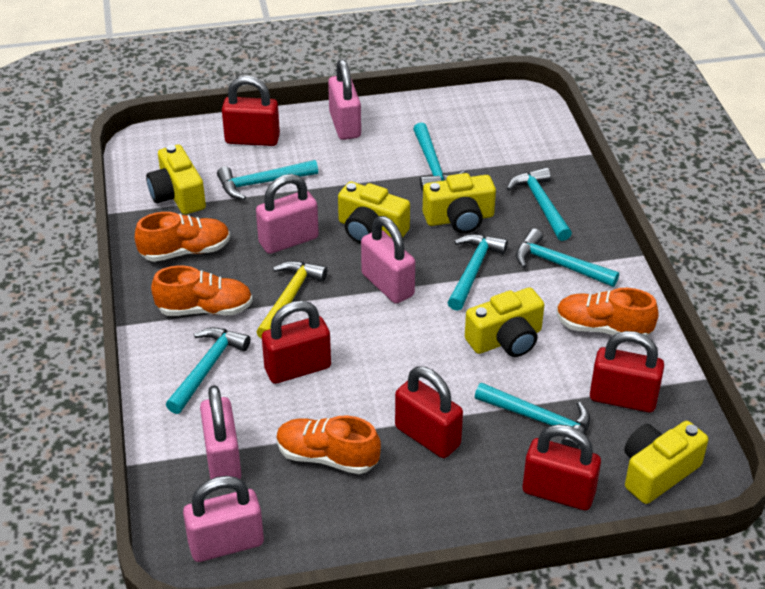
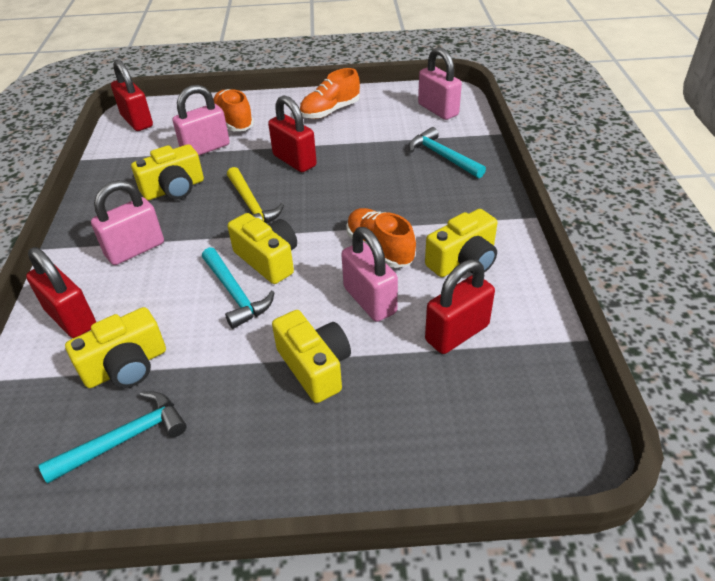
orange shoe: [135,212,230,262] [151,266,253,316] [276,416,381,474] [556,288,659,336] = 4 -> [214,89,254,131] [300,68,360,119] [346,208,416,268] = 3
pink padlock: [183,476,264,562] [200,385,242,479] [256,174,319,254] [328,59,361,140] [361,216,415,304] = 5 -> [91,180,164,265] [173,85,230,156] [341,227,398,322] [418,47,462,120] = 4
red padlock: [222,76,280,146] [262,301,331,384] [395,366,463,458] [523,424,601,510] [590,331,664,412] = 5 -> [26,247,96,338] [111,60,153,131] [268,95,317,172] [425,259,495,354] = 4
turquoise hammer: [166,327,250,414] [217,160,318,200] [413,122,466,191] [447,234,508,311] [475,383,590,449] [507,167,572,241] [516,228,619,287] = 7 -> [39,391,187,483] [202,247,275,329] [409,127,486,178] = 3

